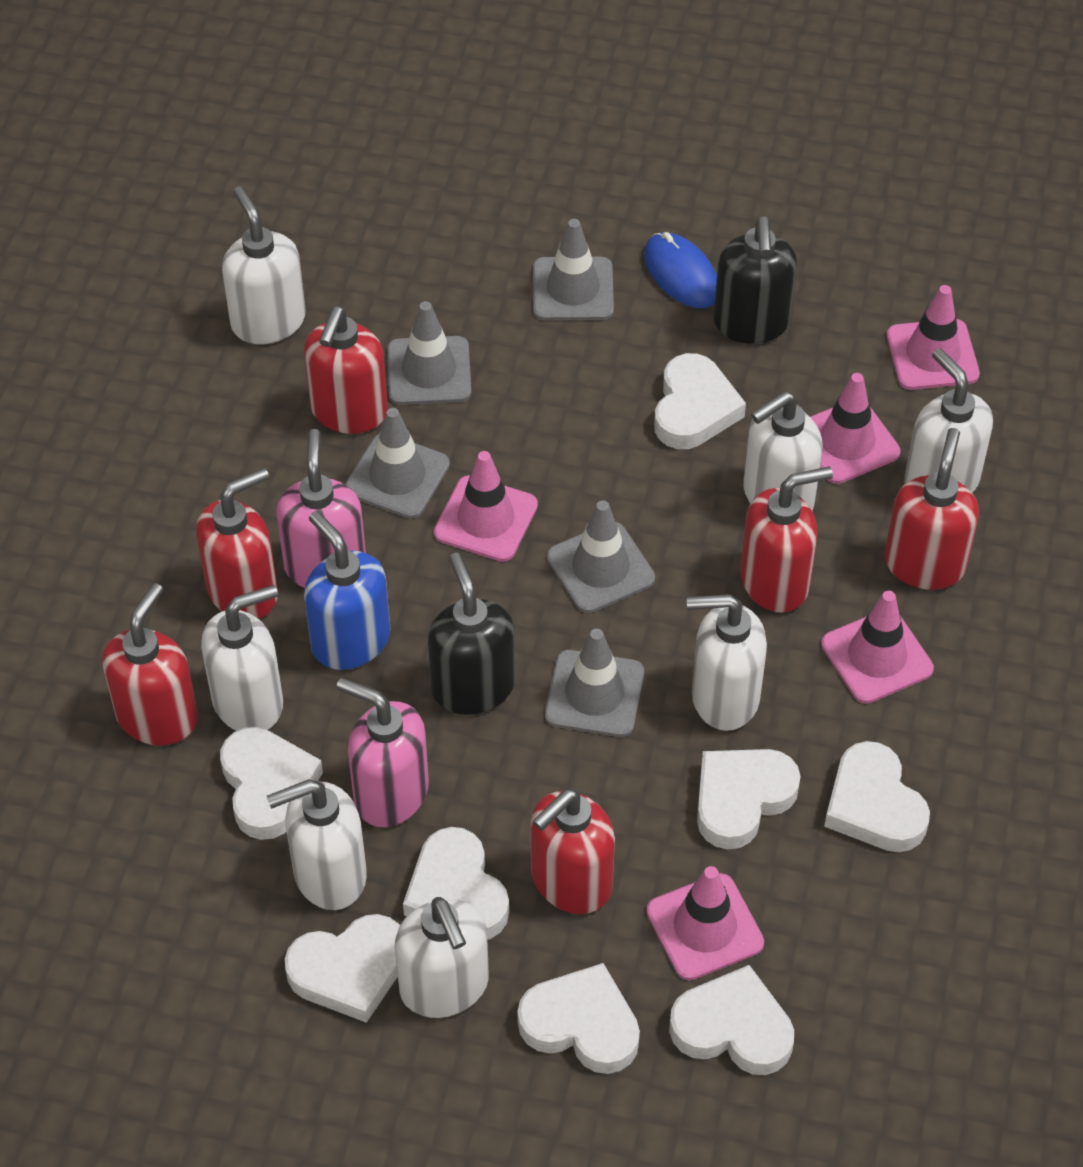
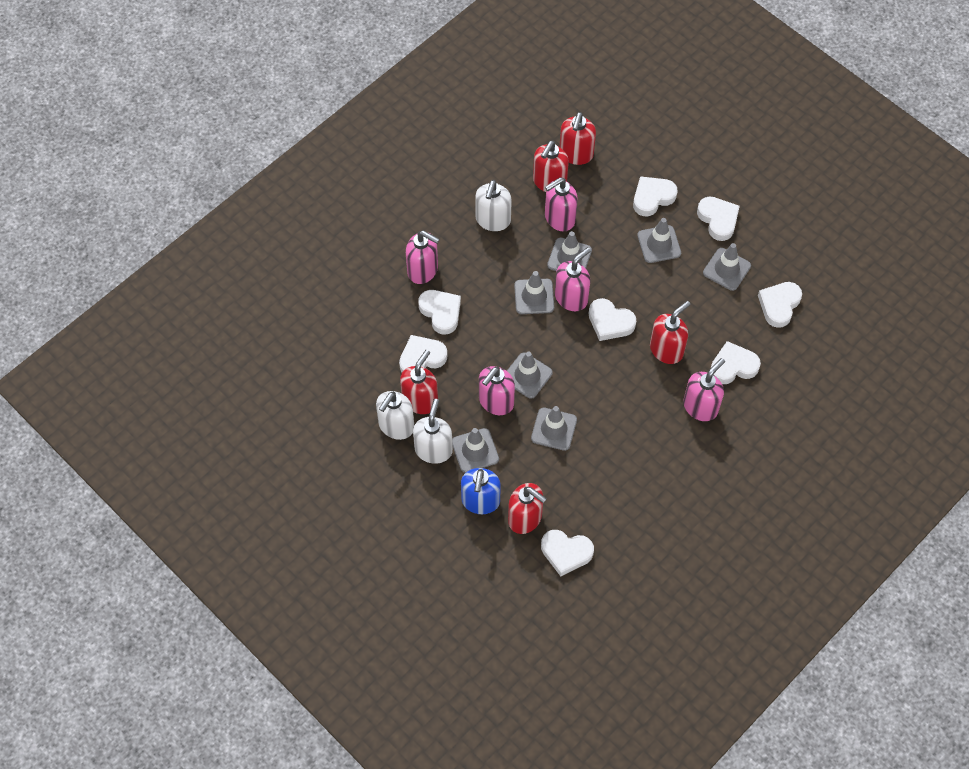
black soap dispenser: [428,553,515,715] [713,216,797,344] = 2 -> none = 0
blue mouse: [644,232,717,308] = 1 -> none = 0
grey traffic cone: [345,408,450,519] [387,301,471,405] [533,219,614,321] [545,629,644,737] [547,501,655,613] = 5 -> [452,428,499,473] [507,351,553,399] [514,271,554,314] [531,406,577,451] [547,231,592,271] [637,218,681,263] [703,243,751,291] = 7
pink soap dispenser: [276,429,366,588] [336,678,429,827] = 2 -> [406,231,439,284] [479,366,515,415] [545,177,578,232] [555,247,591,311] [683,358,725,421] = 5
pink traffic cone: [434,451,538,562] [646,866,764,980] [810,373,901,484] [821,591,934,704] [887,285,980,390] = 5 -> none = 0
red soap dispenser: [102,583,198,745] [196,468,278,619] [304,306,388,434] [531,789,615,914] [740,466,833,613] [884,428,979,590] = 6 -> [400,350,438,414] [508,483,547,534] [533,141,569,192] [559,112,596,165] [650,301,691,364] = 5
white soap dispenser: [201,585,283,731] [222,186,306,344] [267,779,367,910] [395,897,489,1018] [687,594,767,731] [743,391,823,510] [904,348,993,493] = 7 -> [376,391,414,440] [413,399,453,464] [475,180,512,231] = 3

